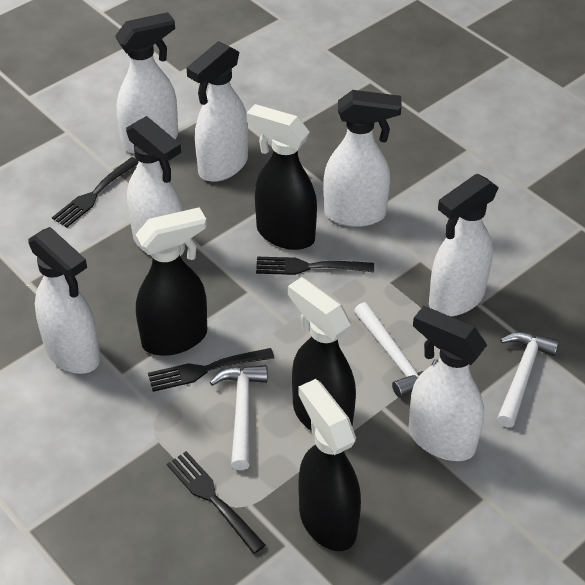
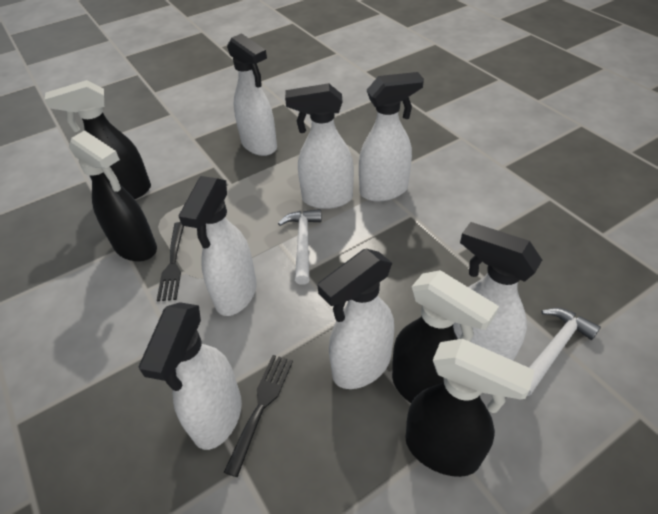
black fork: [52,157,138,228] [148,348,274,392] [167,451,265,554] [256,257,374,275] = 4 -> [157,222,184,301] [224,355,293,477] = 2
white hammer: [210,365,267,470] [354,302,438,398] [497,332,560,428] = 3 -> [278,209,322,285] [527,308,601,396] = 2

